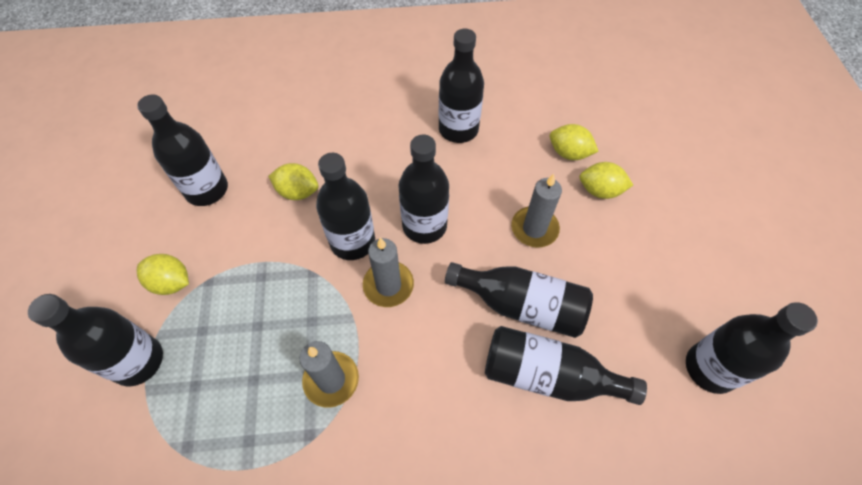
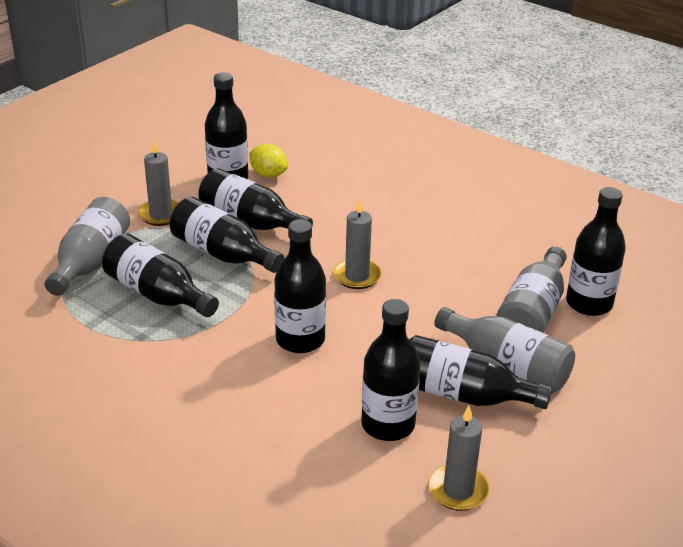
grey bottle: none = 0 -> [45,197,130,296] [434,307,575,393] [496,247,567,333] = 3
yellow lemon: [137,254,189,295] [268,163,319,200] [550,124,599,160] [579,162,633,199] = 4 -> [249,144,288,177] = 1

